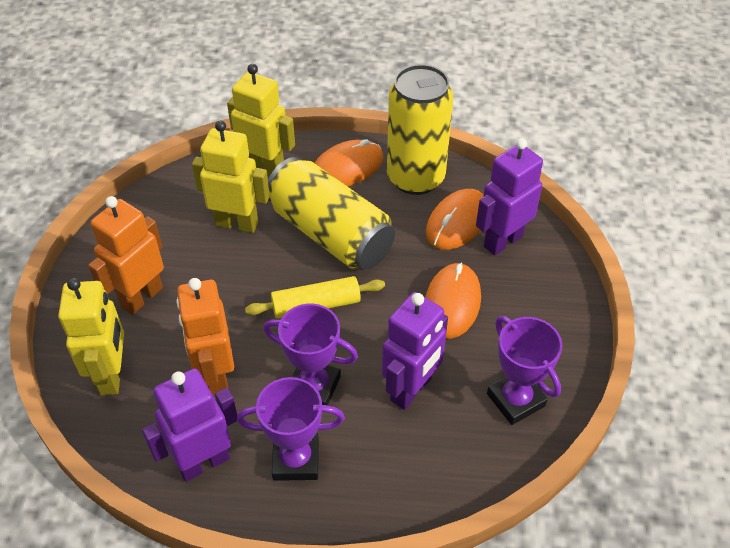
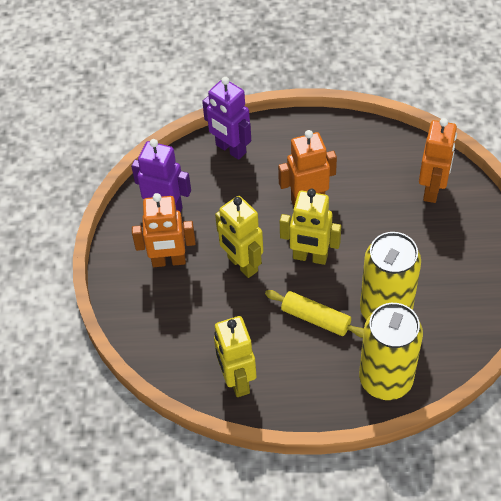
orange mouse: [315,139,383,187] [425,262,481,339] [426,189,484,250] = 3 -> none = 0
orange robot: [88,196,164,315] [177,278,234,396] = 2 -> [132,193,196,267] [278,130,337,206] [419,118,457,203] = 3
purple robot: [142,368,237,481] [382,292,448,410] [476,138,543,255] = 3 -> [131,139,191,212] [202,77,251,160] = 2
purple trophy: [237,377,345,481] [264,304,358,406] [487,316,562,425] = 3 -> none = 0

